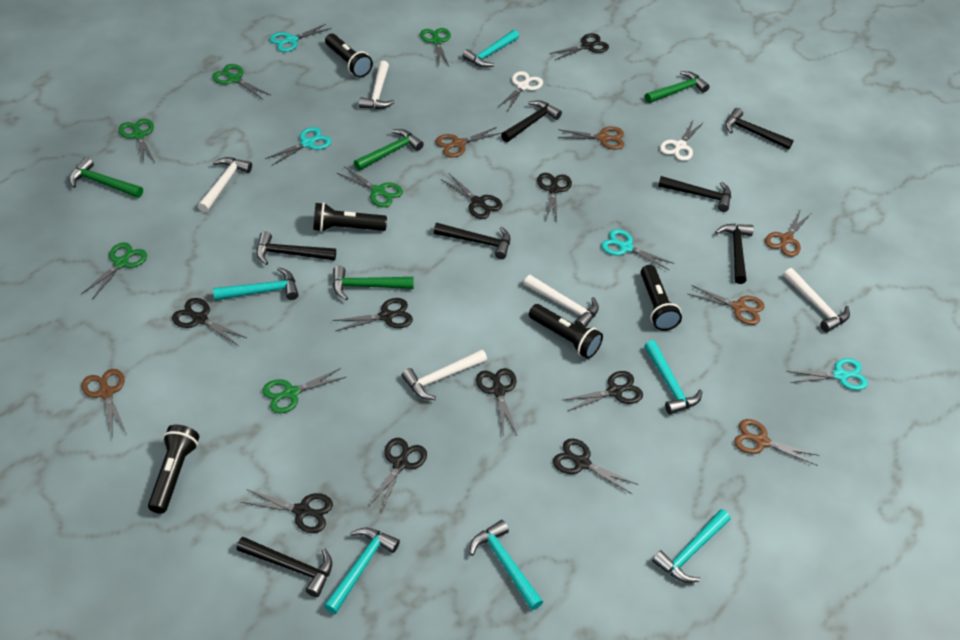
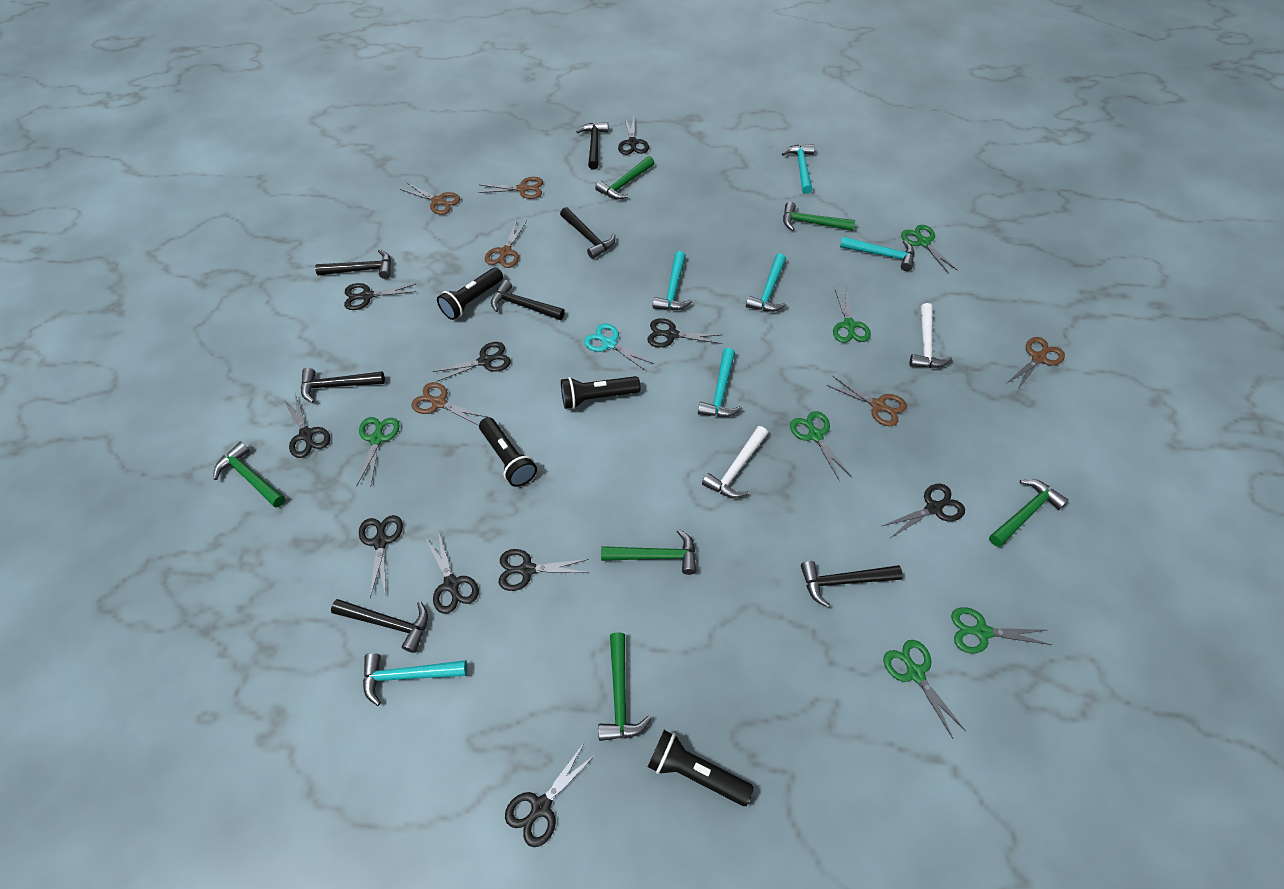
black flashlight: [148,425,199,514] [313,202,387,232] [325,34,373,77] [529,304,603,359] [641,265,682,331] = 5 -> [437,267,503,320] [479,417,537,487] [561,376,640,409] [648,730,754,806] = 4
green hammer: [69,157,143,198] [333,266,414,300] [354,129,424,171] [645,71,710,103] = 4 -> [213,441,285,508] [595,156,654,199] [598,632,651,741] [601,529,697,575] [783,202,855,231] [989,479,1069,547] = 6
turquoise scissors: [265,127,331,166] [269,24,331,52] [601,229,674,271] [787,358,868,390] = 4 -> [584,323,654,371] = 1
white hammer: [198,157,252,212] [359,61,395,109] [401,349,487,400] [524,275,599,329] [783,268,850,332] = 5 -> [702,426,768,498] [909,303,952,368] = 2
white scissors: [498,71,543,111] [660,119,704,161] = 2 -> none = 0

